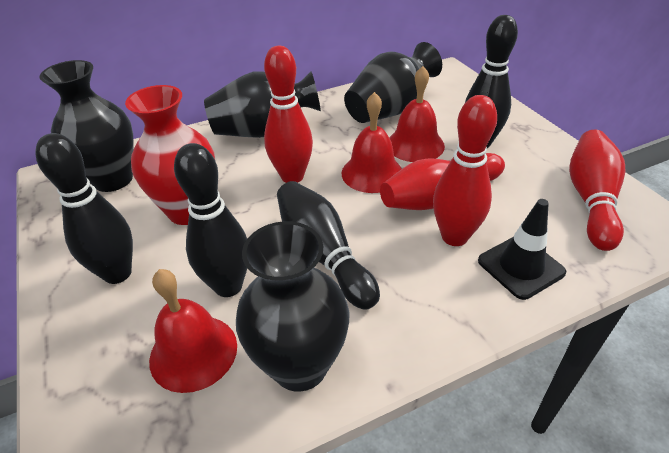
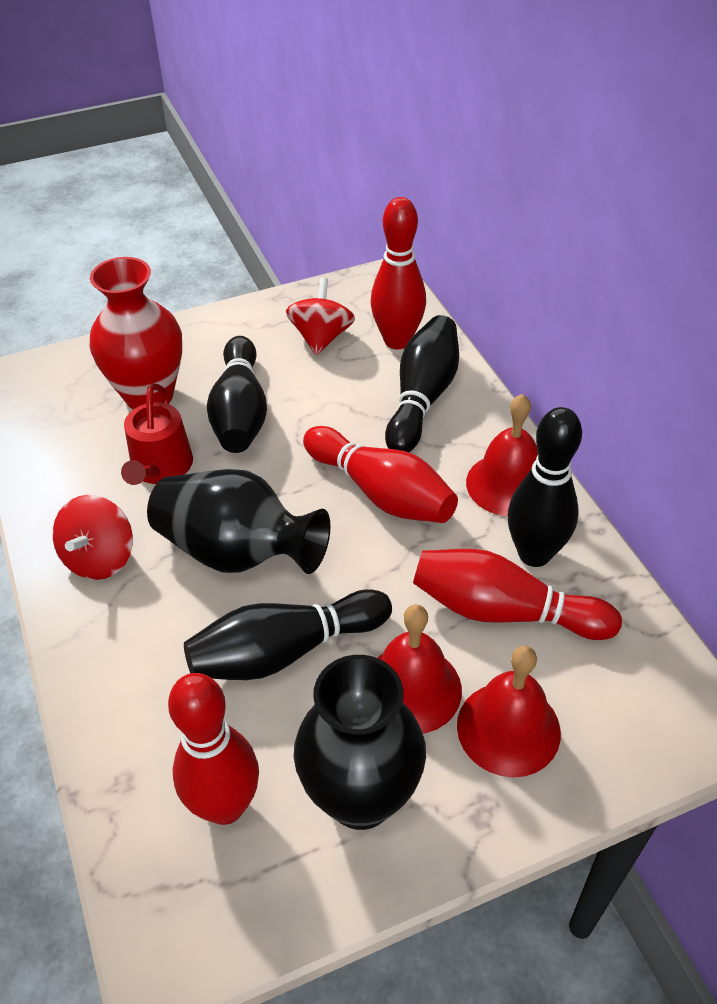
black traffic cone: [478,199,566,300] = 1 -> none = 0
black vase: [39,60,134,192] [204,71,321,138] [236,221,349,392] [344,42,442,123] = 4 -> [147,469,330,574] [294,655,426,830] = 2
red spinning top: none = 0 -> [53,495,133,580] [286,278,355,355] = 2
red watering can: none = 0 -> [121,384,193,485] = 1

